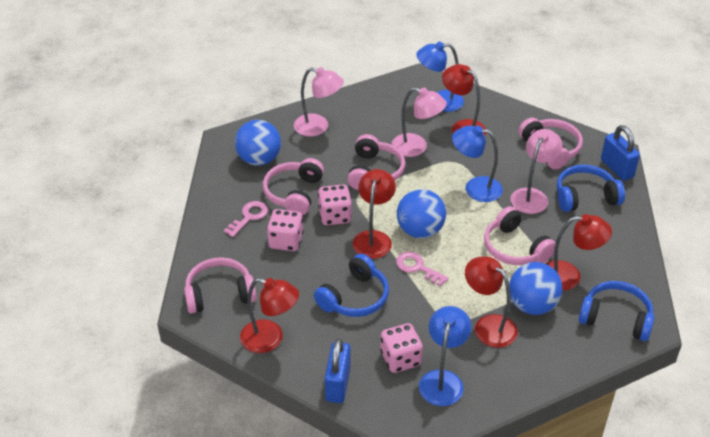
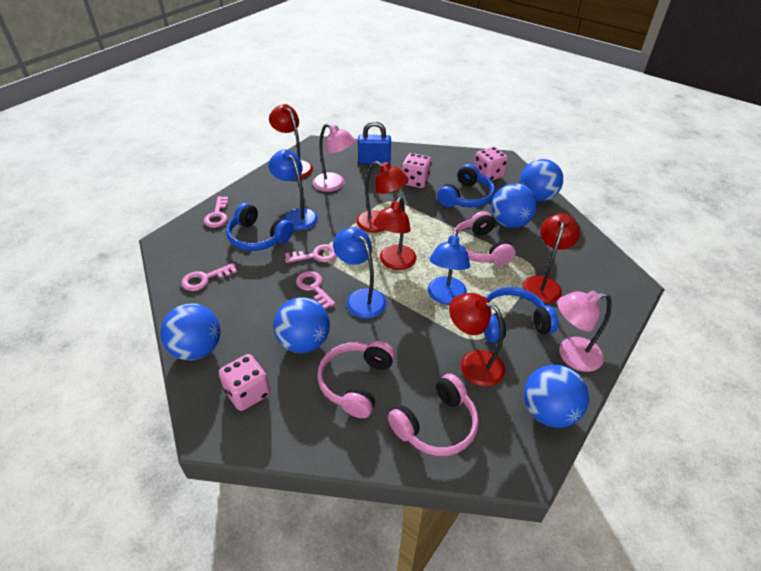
blue ball: [235,120,281,166] [397,189,446,238] [509,262,562,315] = 3 -> [160,303,220,360] [273,297,330,353] [491,183,537,228] [520,159,563,202] [524,365,589,428] = 5
blue padlock: [325,338,351,403] [601,125,640,181] = 2 -> [358,121,391,164] = 1
pink headphones: [184,257,256,314] [263,158,324,215] [348,134,405,190] [484,206,555,265] [519,118,583,169] = 5 -> [317,341,395,418] [388,373,479,456] [452,211,516,266] = 3
pink key: [224,201,268,237] [396,252,449,286] = 2 -> [181,263,237,291] [203,196,229,228] [285,244,337,263] [296,271,336,309] = 4
pink lamp: [294,67,344,137] [391,87,447,157] [510,129,563,214] = 3 -> [313,124,356,192] [557,291,612,372] = 2

